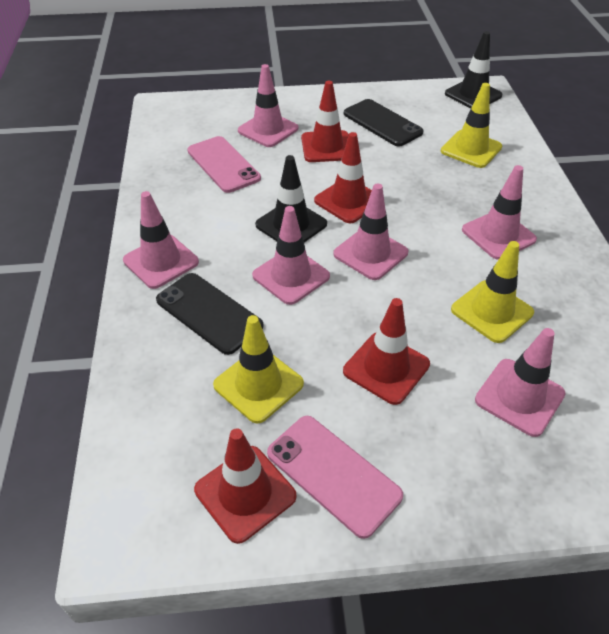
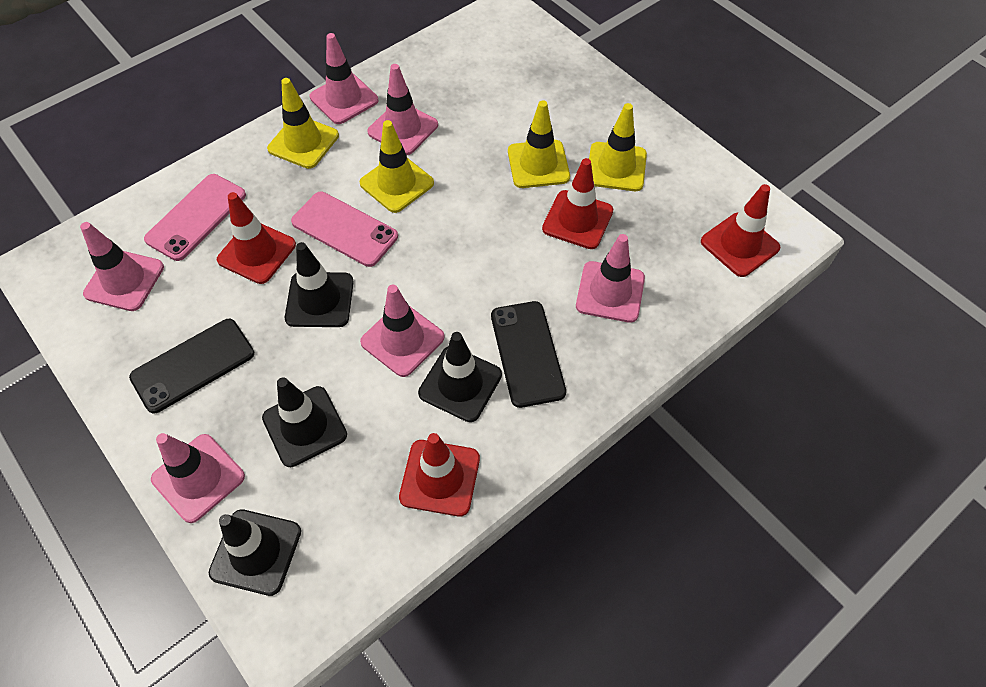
black traffic cone: [255,155,327,242] [445,31,502,108] = 2 -> [209,509,301,596] [262,377,347,467] [285,242,354,327] [418,332,502,422] = 4
yellow traffic cone: [213,315,304,424] [441,83,502,168] [451,241,534,343] = 3 -> [267,78,339,169] [359,120,434,213] [508,100,570,188] [589,103,647,191] = 4

